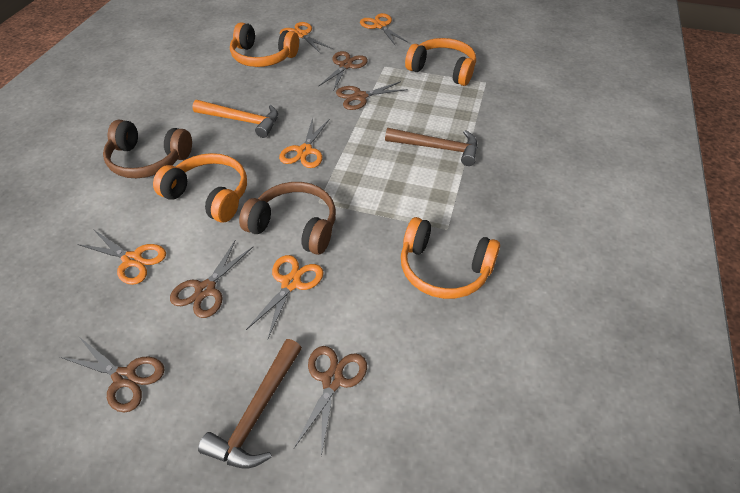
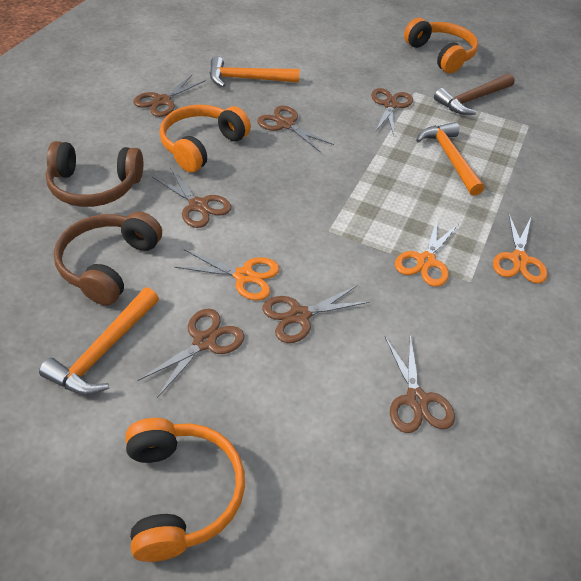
brown hammer: [198,339,302,468] [385,128,478,166] = 2 -> [434,73,514,115] = 1
brown scissors: [60,337,165,412] [170,240,253,318] [294,346,367,456] [319,51,368,90] [336,81,408,110] = 5 -> [133,75,206,117] [137,309,245,398] [152,168,231,228] [257,105,334,153] [262,285,370,343] [371,88,413,135] [385,334,455,433] = 7
orange hammer: [193,100,278,138] = 1 -> [39,287,159,395] [210,56,300,87] [416,122,484,196] = 3
orange headphones: [153,153,247,223] [230,22,299,67] [401,217,500,299] [405,38,476,86] = 4 -> [125,418,245,562] [159,105,251,172] [404,18,478,73] = 3
orange scissors: [77,229,166,285] [246,255,323,338] [279,117,330,168] [280,22,333,54] [360,13,408,45] = 5 -> [175,249,280,300] [395,216,458,287] [493,214,548,284] = 3

